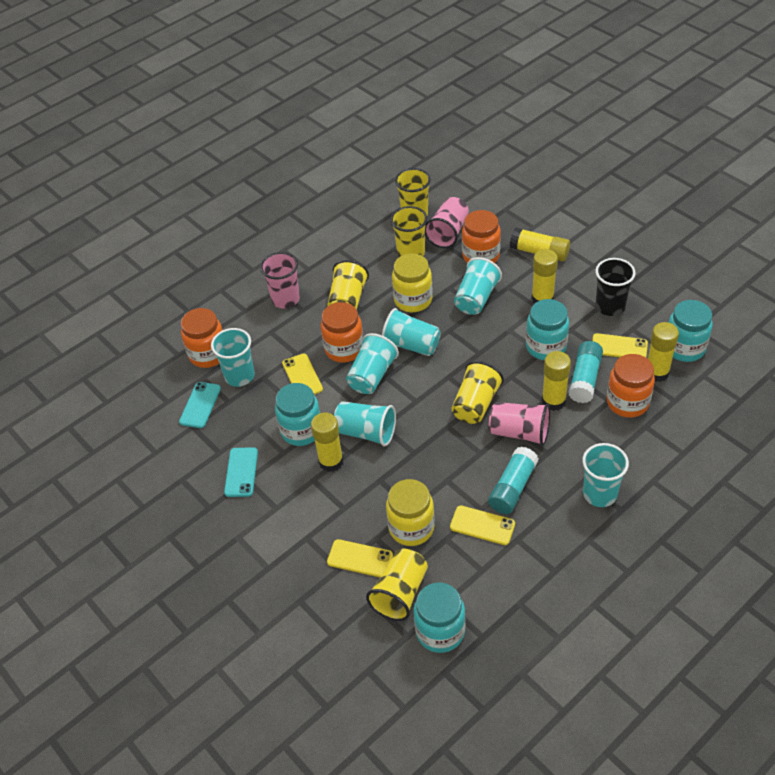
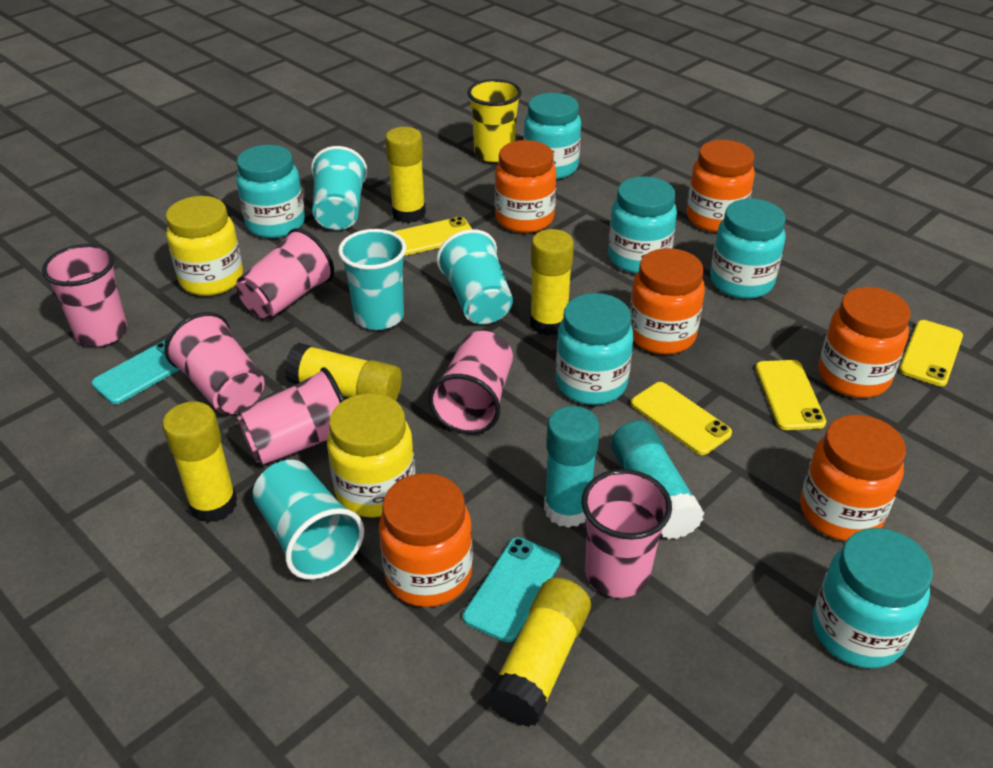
black cup: [595,258,636,316] = 1 -> none = 0
orange jar: [181,308,223,368] [321,302,364,363] [462,210,501,263] [607,354,655,418] = 4 -> [379,473,473,607] [495,140,556,233] [630,248,705,355] [687,140,755,232] [800,415,906,541] [818,287,911,398] = 6
pink cup: [260,252,300,309] [425,197,469,248] [489,402,550,446] = 3 -> [42,244,127,347] [165,312,265,415] [236,228,334,319] [237,367,344,465] [428,331,513,434] [582,469,672,598] = 6
turquoise cup: [211,328,255,387] [334,401,396,446] [346,333,399,394] [382,308,441,356] [454,257,502,315] [582,443,629,507] = 6 -> [253,460,364,580] [311,146,368,230] [338,229,406,330] [437,229,513,324] = 4
turquoise jar: [275,383,320,446] [414,582,465,653] [526,299,569,360] [669,300,713,362] = 4 -> [236,145,305,238] [524,93,581,179] [556,293,633,405] [608,176,677,274] [710,199,786,299] [813,528,933,668] = 6
yellow cup: [327,260,369,310] [366,549,428,621] [391,206,427,257] [395,168,431,215] [452,361,504,424] = 5 -> [467,79,522,163] = 1

